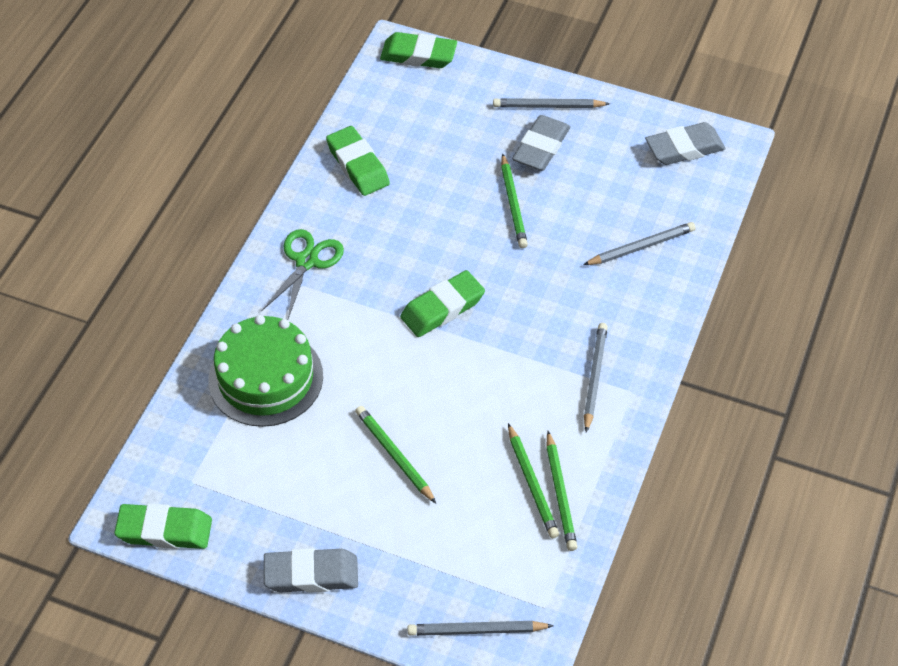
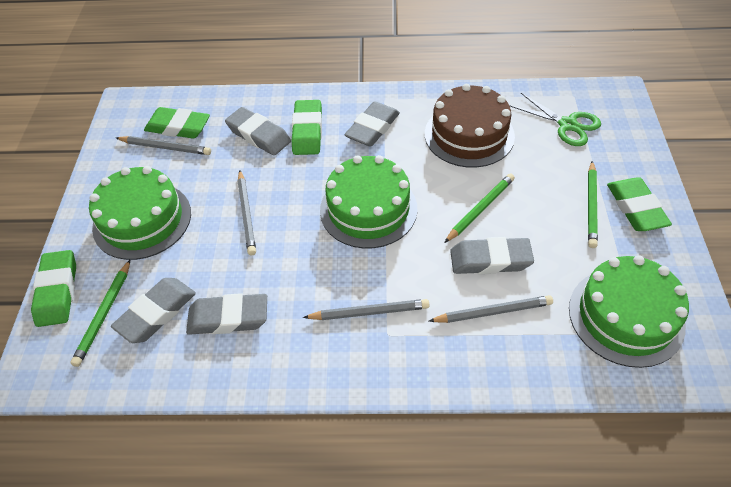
brown cake: none = 0 -> [425,84,515,168] = 1
green cake: [208,315,323,427] = 1 -> [89,166,191,260] [320,155,418,248] [569,255,689,368] = 3
green pencil: [355,406,436,503] [501,153,528,248] [508,423,559,538] [546,431,577,551] = 4 -> [70,259,131,367] [444,173,515,243] [588,161,598,248] = 3
grey eraser: [264,548,358,593] [512,115,570,171] [645,122,726,165] = 3 -> [111,278,196,343] [186,293,267,335] [225,107,291,156] [345,101,400,147] [450,237,534,274] = 5

